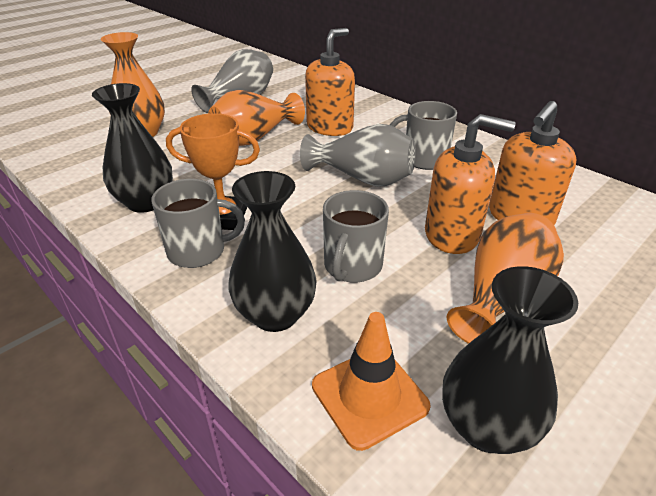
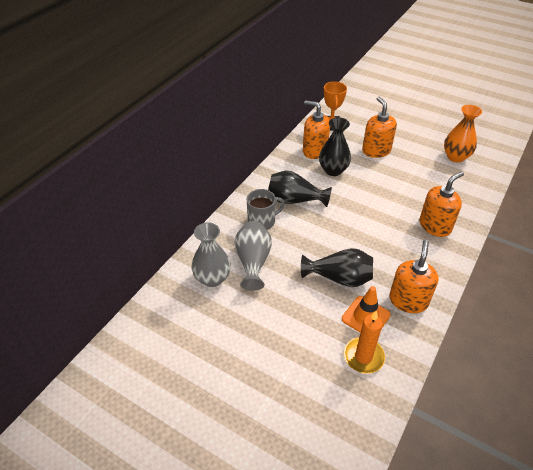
grey mug: [151,179,245,268] [323,190,389,283] [390,101,457,170] = 3 -> [247,189,285,230] = 1
orange candle: none = 0 -> [344,311,385,374] = 1
orange soap dispenser: [305,28,355,136] [425,114,516,254] [489,101,577,225] = 3 -> [303,100,330,159] [362,96,397,158] [389,240,439,313] [420,171,464,237] = 4
orange vase: [101,32,165,137] [208,90,305,146] [447,213,564,344] = 3 -> [444,105,482,162] = 1

